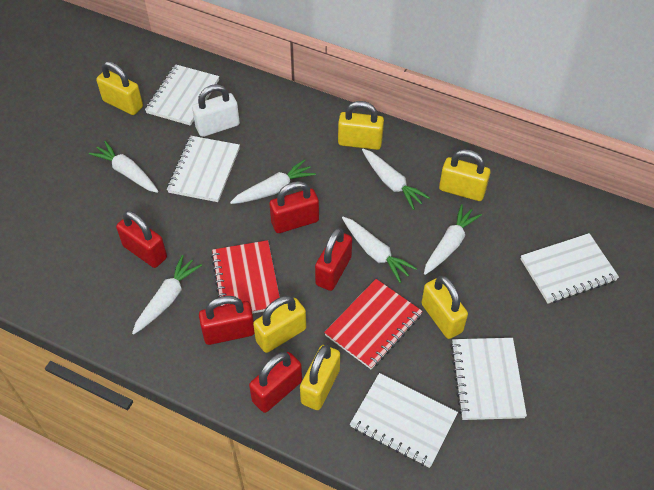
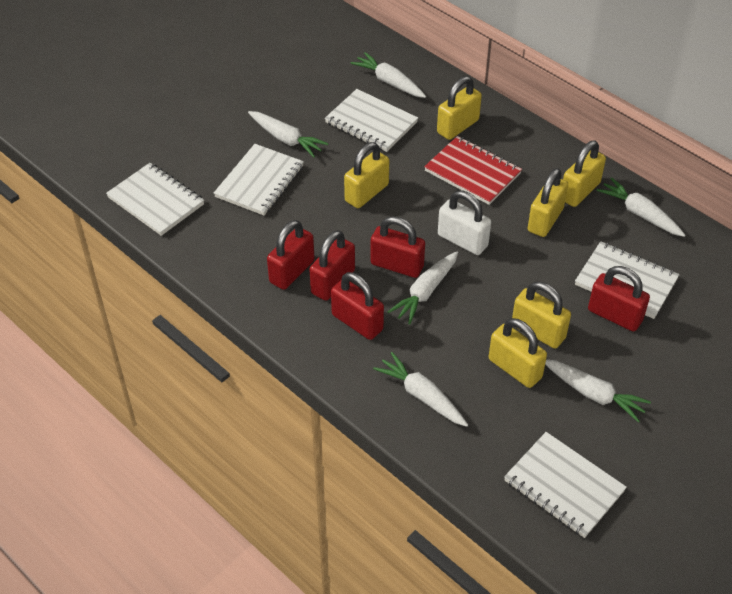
red notebook: [211,240,280,314] [324,279,422,369] = 2 -> [424,136,522,205] = 1

